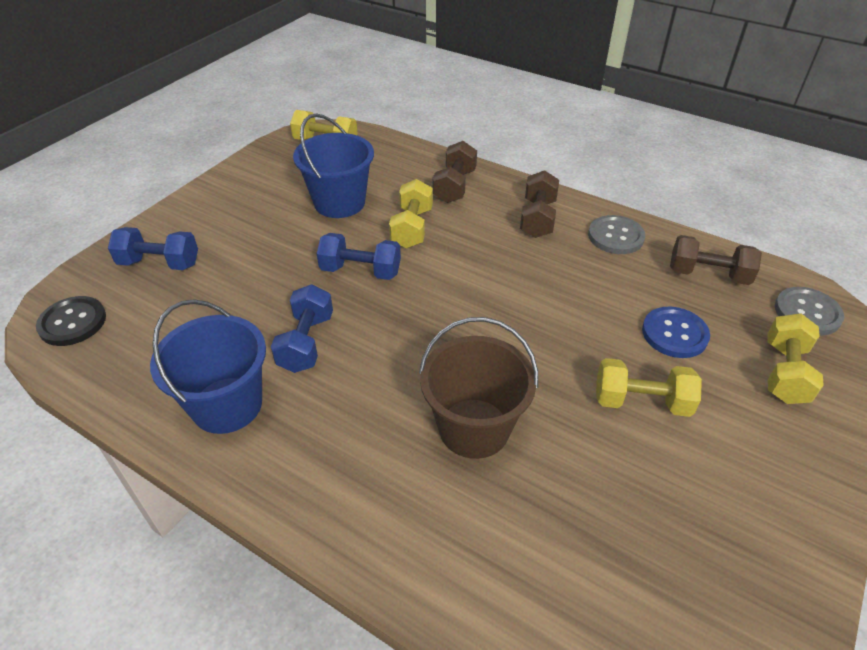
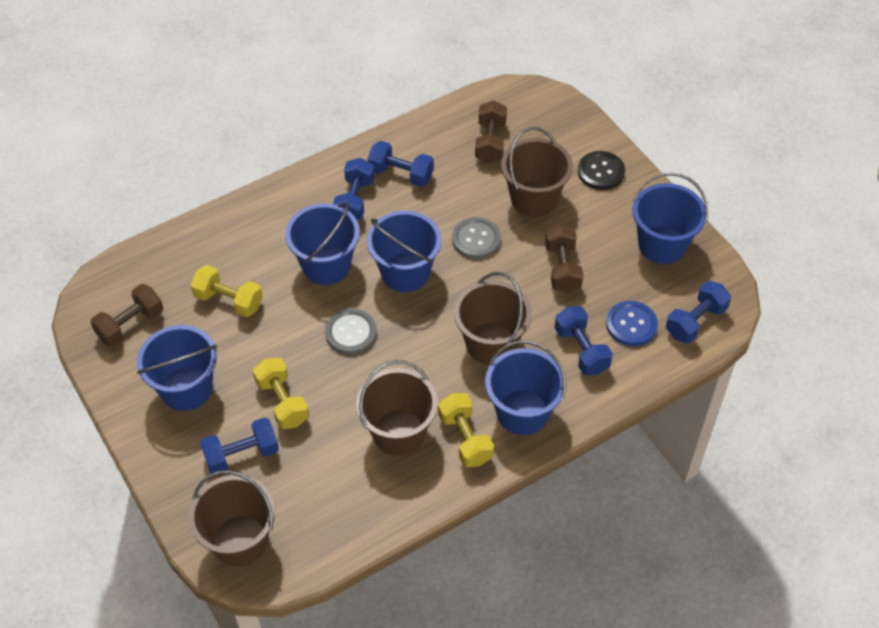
blue bucket: [150,299,266,434] [293,113,374,218] = 2 -> [137,325,217,411] [285,202,360,285] [367,211,442,292] [485,341,566,435] [633,172,708,264] = 5
blue dumbbell: [108,227,198,270] [271,284,333,373] [317,233,401,280] = 3 -> [200,417,279,474] [333,158,375,221] [368,141,434,187] [555,307,613,375] [666,281,731,343] = 5
brown bucket: [419,317,538,459] = 1 -> [188,470,275,567] [356,360,438,456] [454,272,532,365] [501,127,573,217] = 4
yellow dumbbell: [290,110,358,140] [389,179,433,248] [596,358,702,417] [768,313,824,404] = 4 -> [191,265,263,317] [253,358,309,429] [438,393,494,467] = 3

